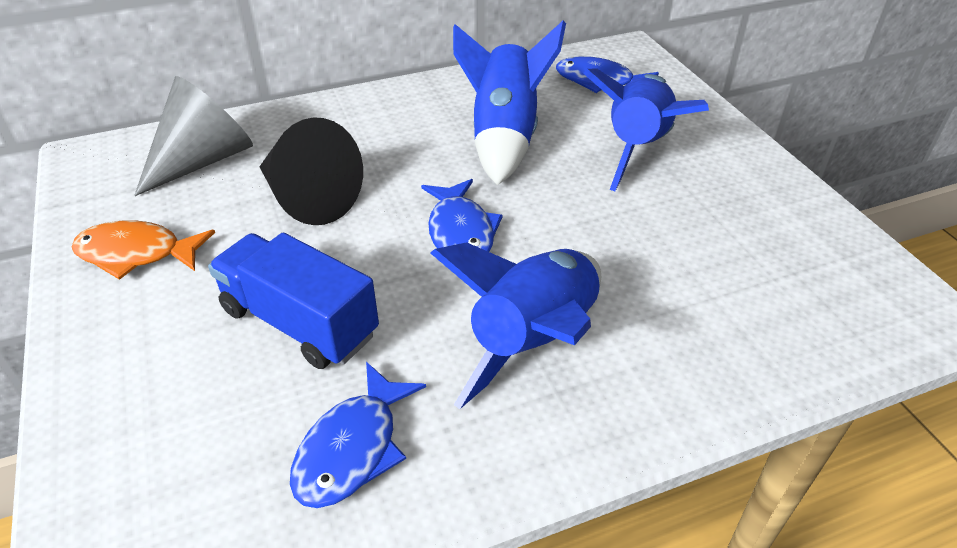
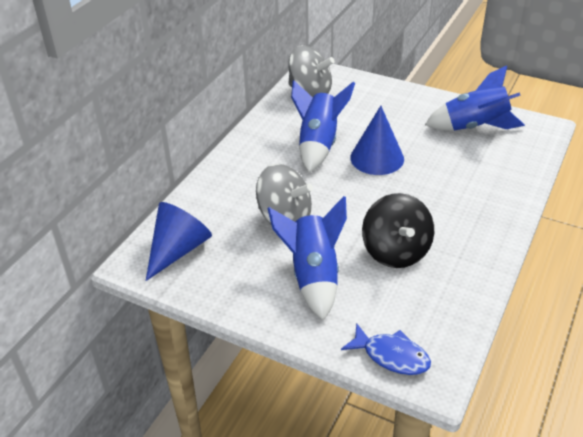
black cone: [259,117,363,225] = 1 -> none = 0
black spinning top: none = 0 -> [362,193,434,268] = 1
blue cone: none = 0 -> [146,202,212,281] [350,106,404,175] = 2
blue fish: [290,362,426,508] [421,179,503,252] [556,56,659,93] = 3 -> [341,323,431,375] = 1
blue truck: [208,233,379,369] = 1 -> none = 0
grey cone: [134,76,253,196] = 1 -> none = 0
grey spinning top: none = 0 -> [256,164,313,224] [288,45,334,97] = 2
orange fish: [72,221,215,280] = 1 -> none = 0

